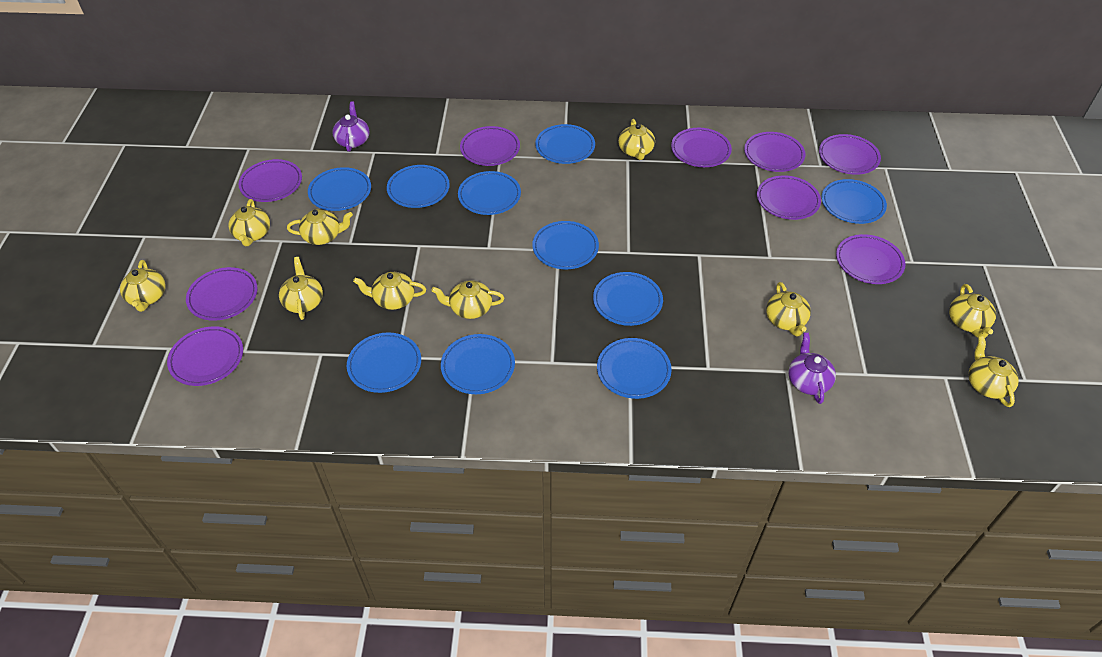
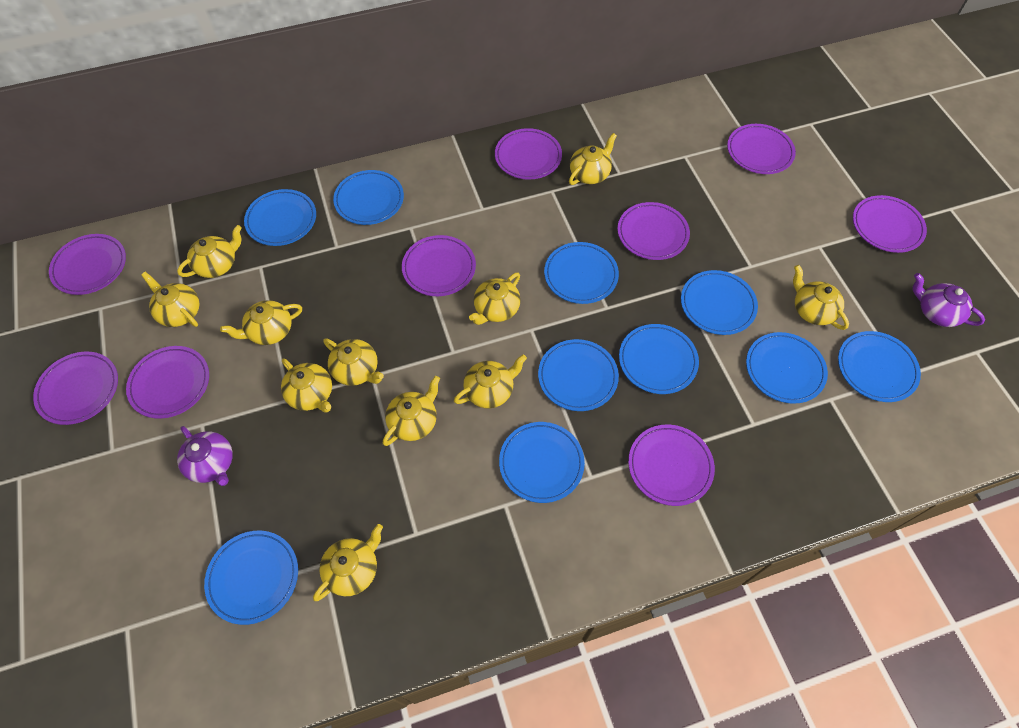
yellow teapot: [120,260,166,312] [228,199,270,246] [279,257,323,320] [287,209,353,245] [353,272,426,310] [431,280,504,319] [618,119,655,160] [766,282,811,336] [949,284,996,338] [968,336,1019,407] = 10 -> [141,272,199,327] [177,225,242,278] [220,300,302,345] [281,358,332,412] [313,524,383,601] [323,339,384,386] [383,376,440,446] [454,354,527,408] [469,272,521,325] [569,133,617,185] [793,265,849,330] = 11

